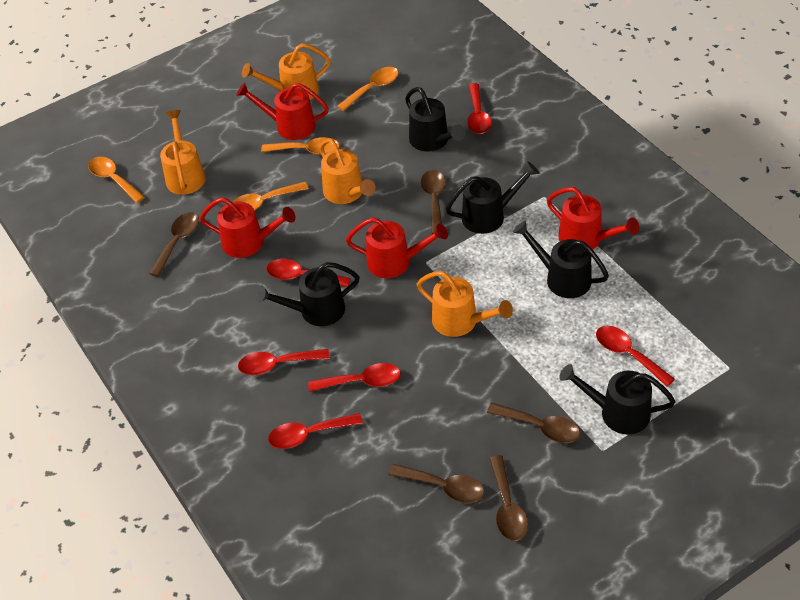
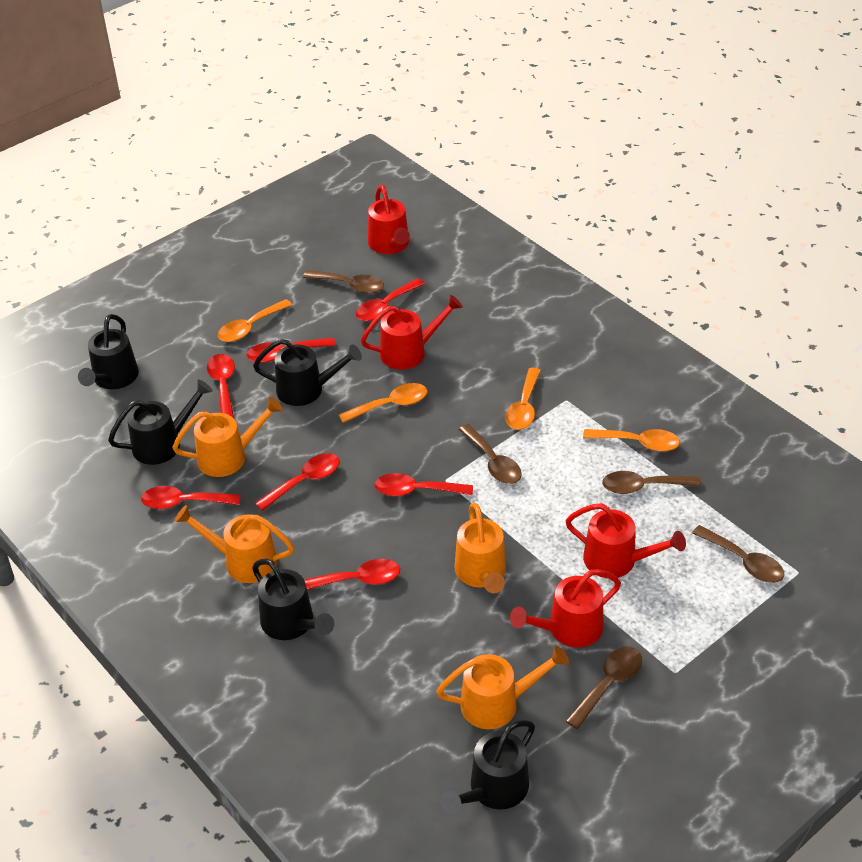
red spoon: [238,349,330,375] [266,259,351,287] [268,413,363,449] [308,363,401,392] [467,83,492,134] [596,326,675,387] = 6 -> [141,486,240,509] [207,354,235,418] [247,338,336,363] [255,453,340,511] [304,559,400,590] [355,278,425,321] [374,473,473,496] = 7

